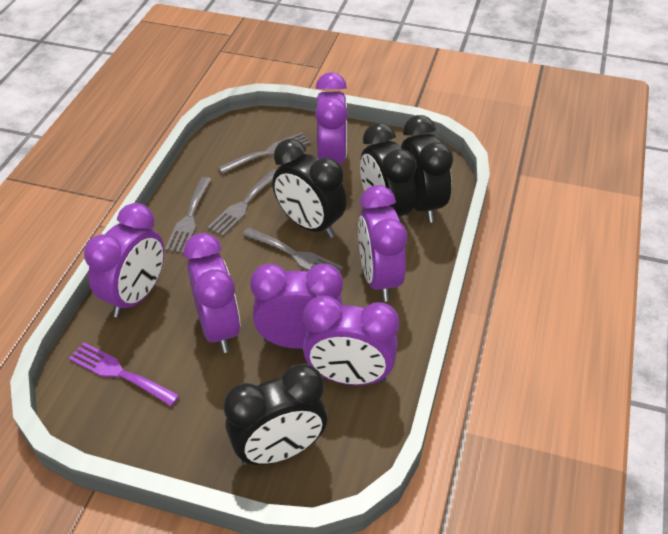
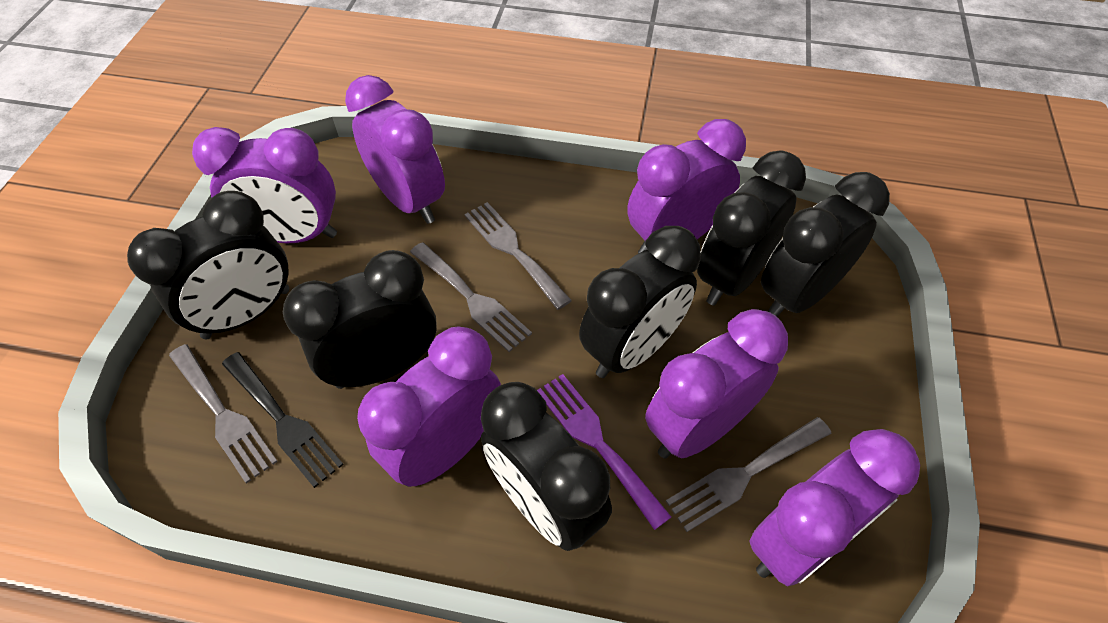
black clock: [223,363,327,466] [272,139,347,238] [360,123,417,220] [401,115,453,223] = 4 -> [127,191,289,339] [283,250,437,389] [481,382,612,551] [579,226,701,378] [697,150,806,306] [761,172,890,317] = 6
black fork: none = 0 -> [222,352,344,488] = 1

